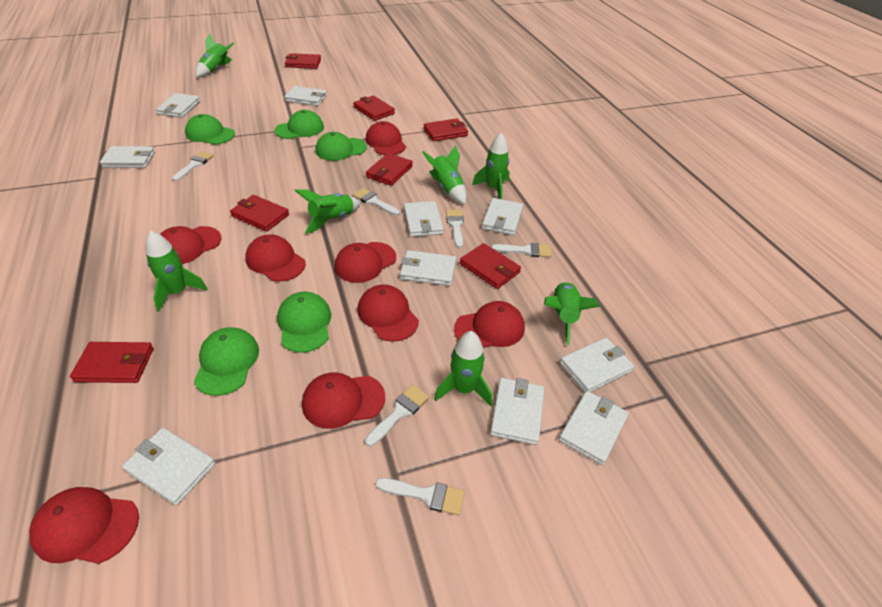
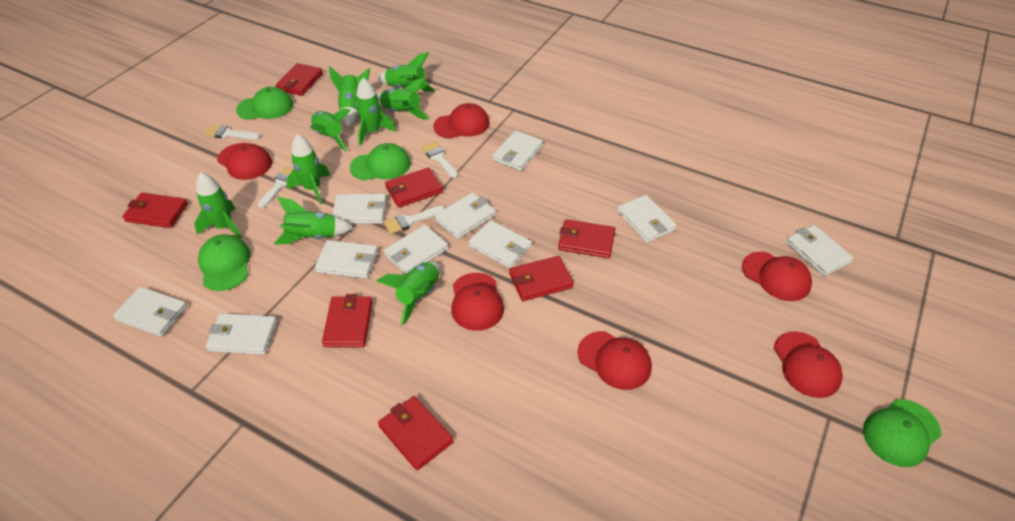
green cap: [185,114,235,145] [194,327,259,396] [274,110,324,139] [277,292,331,353] [315,132,367,161] = 5 -> [198,234,250,291] [236,87,293,120] [350,143,411,180] [863,399,941,467] = 4
green rocket: [146,231,208,312] [195,34,234,77] [295,189,361,234] [422,145,467,204] [434,331,492,406] [472,133,510,199] [544,282,600,345] = 7 -> [194,172,242,239] [274,197,354,245] [286,134,330,205] [310,108,351,151] [329,67,370,127] [355,78,396,146] [376,261,441,325] [377,78,429,120] [378,52,435,92] = 9
red cap: [29,487,139,564] [160,226,221,264] [245,234,306,282] [302,372,385,429] [335,242,396,283] [357,284,419,342] [365,121,406,155] [454,301,525,348] = 8 -> [217,143,272,180] [433,103,490,139] [451,273,504,331] [577,331,652,390] [742,251,812,301] [774,331,843,398] = 6
white brush: [172,151,213,181] [353,188,400,215] [365,385,429,446] [375,478,465,515] [446,210,464,248] [491,243,552,258] = 6 -> [204,125,260,140] [258,167,294,208] [384,206,444,234] [421,141,458,178] = 4

